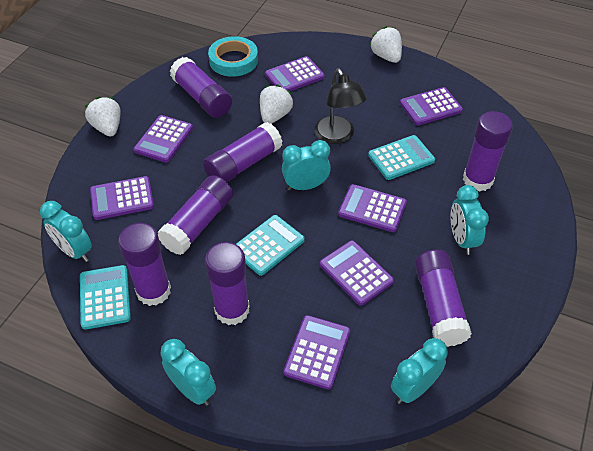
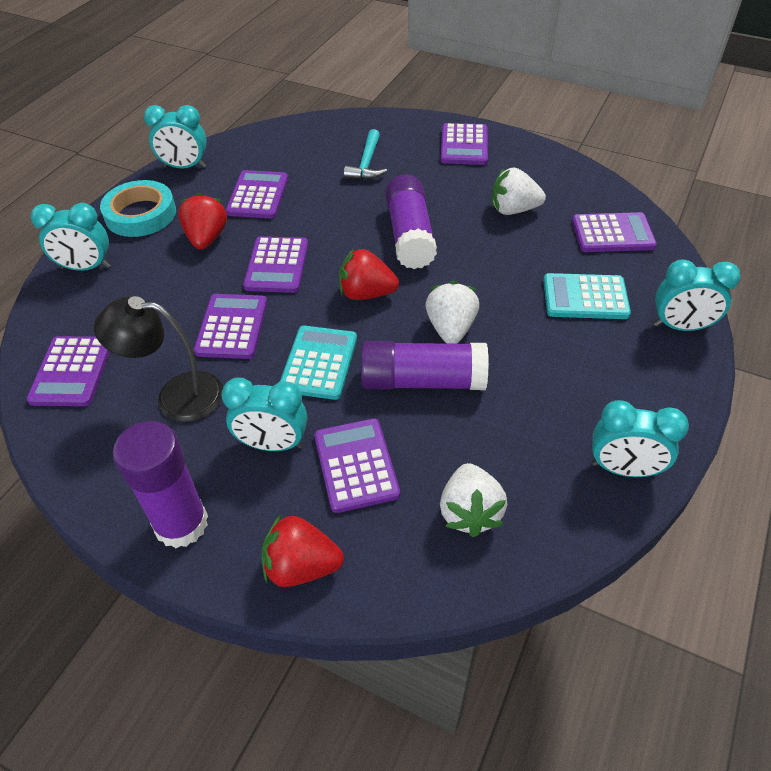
purple glue stick: [118,223,171,306] [158,175,233,255] [170,57,232,118] [203,122,283,182] [205,242,250,325] [415,250,472,347] [463,111,513,191] = 7 -> [113,421,208,549] [361,341,489,390] [386,174,437,269] = 3
red strawberry: none = 0 -> [178,193,227,250] [261,513,344,587] [339,248,399,300] = 3
turquoise calculator: [80,265,131,330] [236,215,305,276] [368,135,435,180] = 3 -> [280,326,357,400] [543,273,631,319] = 2
turquoise hammer: none = 0 -> [344,129,387,180] = 1

